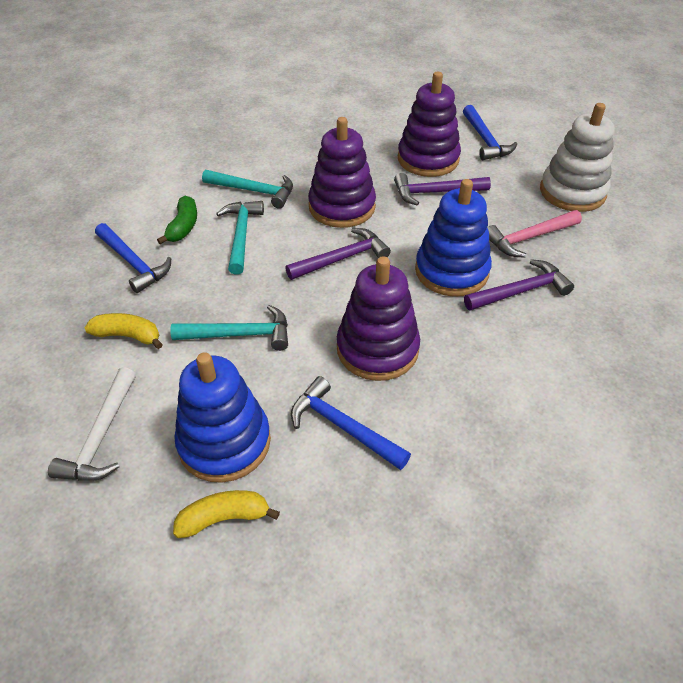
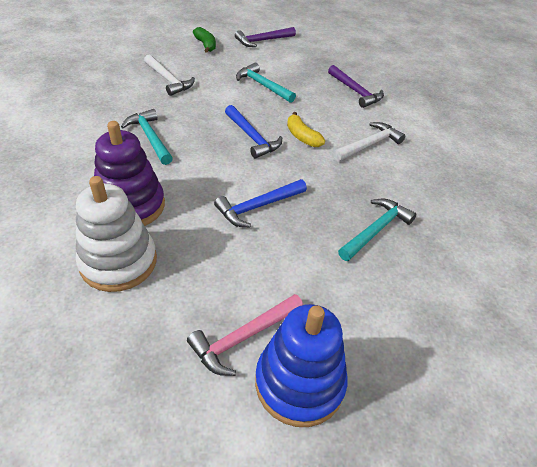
blue hammer: [95,223,171,293] [291,376,411,470] [463,105,517,160] = 3 -> [214,179,307,228] [225,105,282,159] = 2
blue stacking toy: [174,352,271,483] [415,179,492,297] = 2 -> [255,304,348,427] = 1
purple hammer: [285,228,391,280] [394,173,491,205] [464,259,574,311] = 3 -> [235,27,296,47] [328,65,384,108] = 2
purple stacking toy: [308,117,376,228] [337,256,420,381] [398,72,461,177] = 3 -> [94,121,165,226] = 1
white hammer: [48,367,136,481] = 1 -> [144,54,195,96] [333,122,405,161] = 2
yellow banana: [85,313,163,349] [173,490,280,538] = 2 -> [287,112,325,147] = 1

